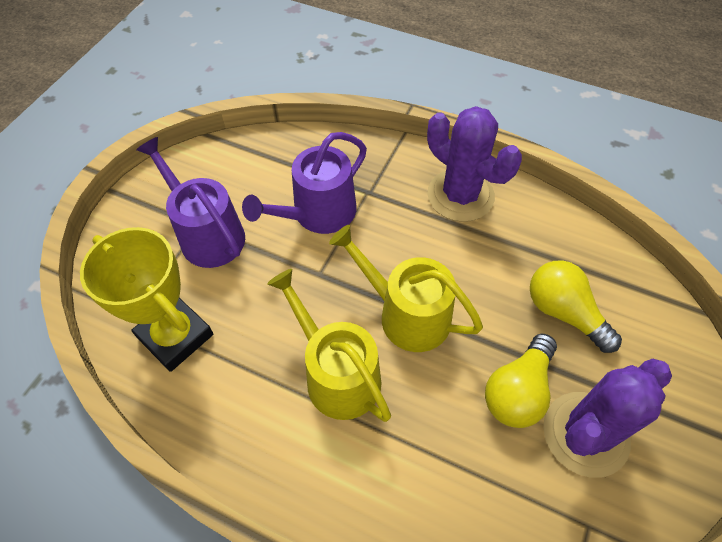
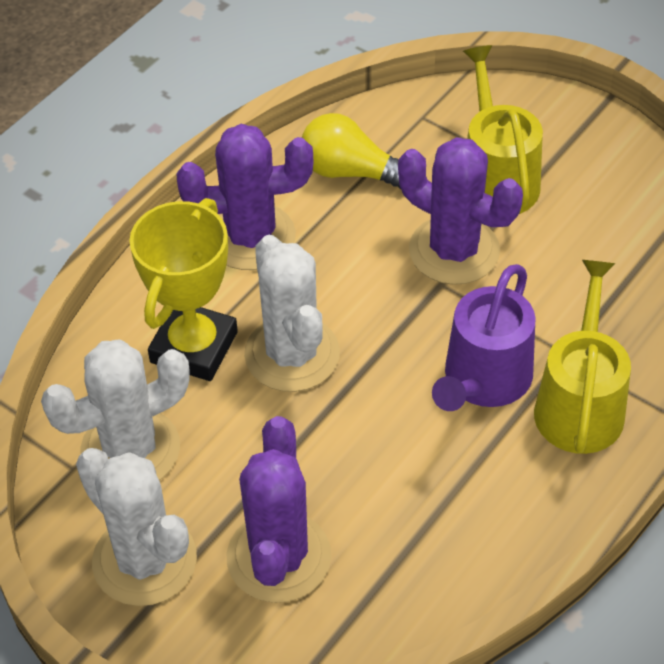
purple cactus: [427,106,522,222] [543,359,672,478] = 2 -> [176,124,313,270] [227,416,331,603] [398,137,523,285] = 3
purple watering can: [136,137,245,268] [242,132,367,234] = 2 -> [432,264,536,411] = 1
white cactus: none = 0 -> [41,340,190,480] [76,448,197,606] [244,235,340,392] = 3
yellow light bulb: [485,333,557,428] [530,260,622,353] = 2 -> [302,113,401,189] = 1

